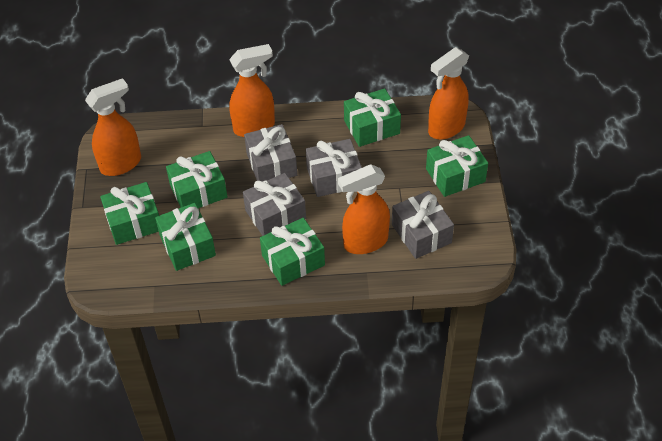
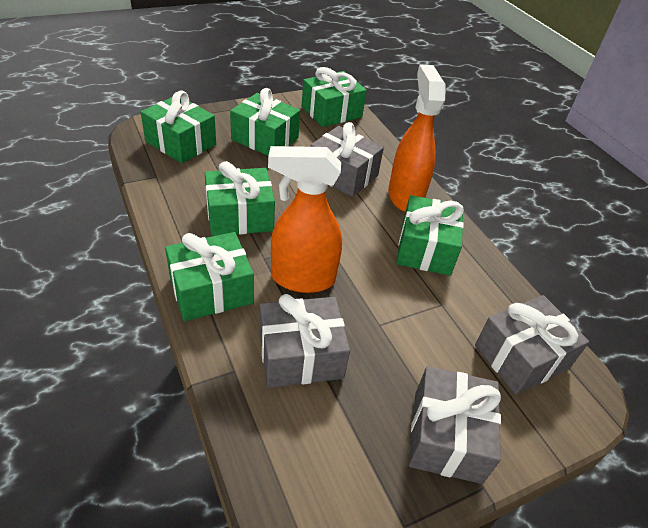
orange spray bottle: [85,78,141,176] [229,44,275,137] [338,165,390,254] [428,47,469,140] = 4 -> [268,146,342,293] [388,64,446,212] = 2

